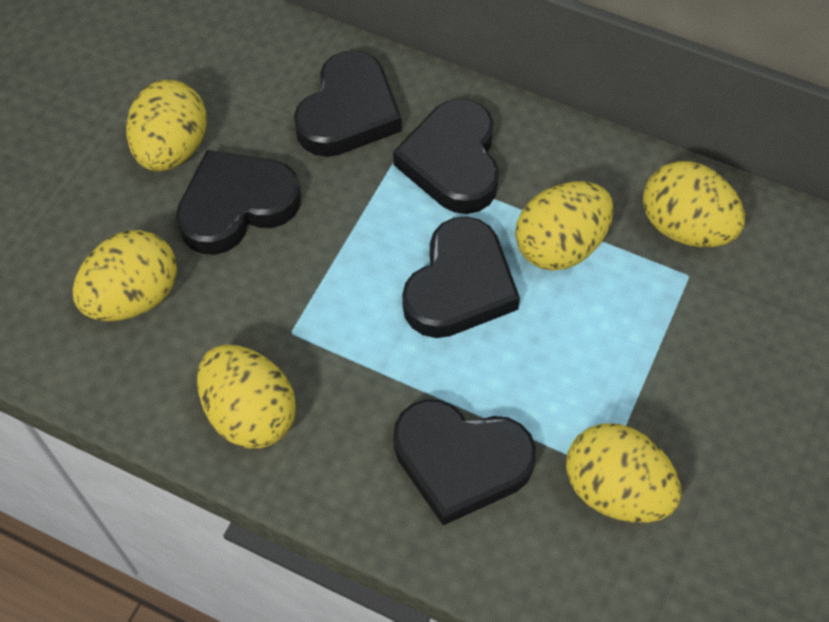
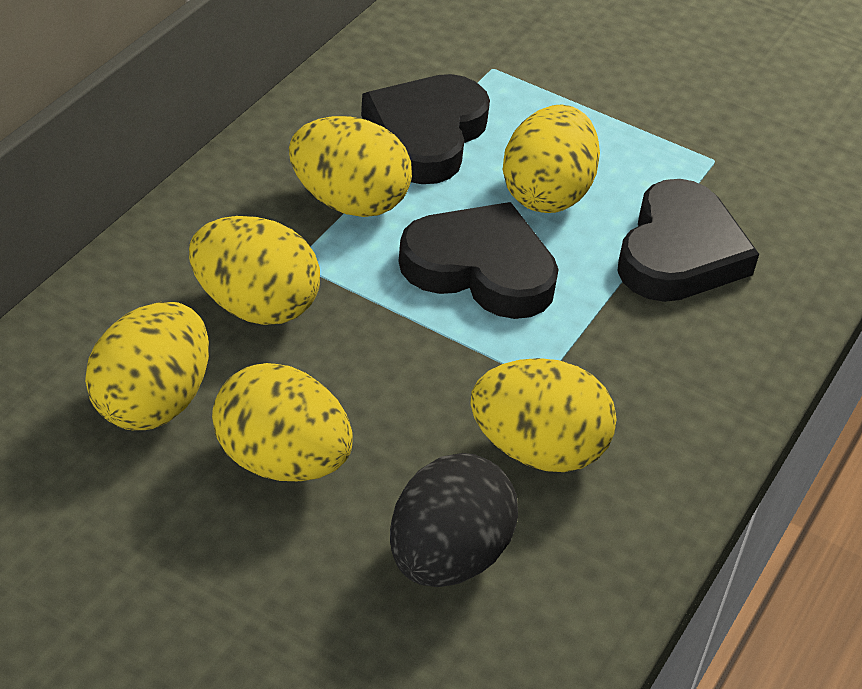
black egg: none = 0 -> [390,453,518,587] = 1
black heart: [176,150,301,255] [294,50,402,157] [393,99,499,214] [393,399,536,525] [402,216,520,338] = 5 -> [361,74,490,184] [398,202,559,319] [617,179,759,302] = 3

